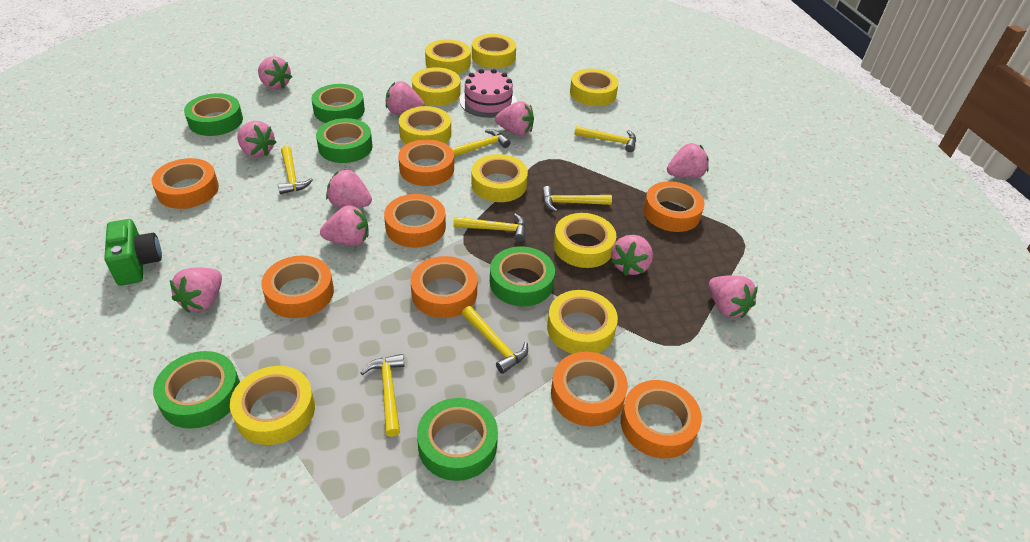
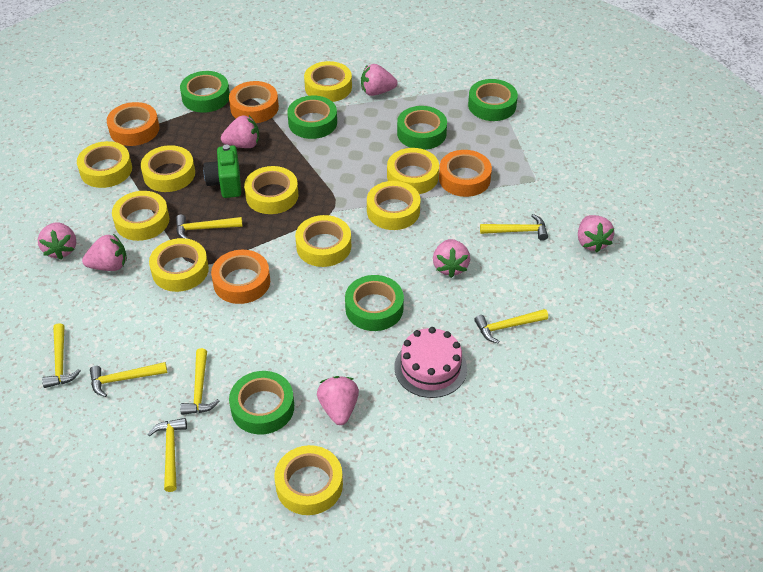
orange tape: [152,158,219,209] [261,256,334,318] [384,194,446,248] [398,139,454,186] [411,256,477,318] [551,352,628,426] [621,380,702,459] [643,181,705,232] = 8 -> [107,102,159,146] [211,250,270,304] [229,81,279,123] [439,150,492,197] = 4
pink strawberry: [170,268,222,313] [237,121,277,157] [258,56,292,90] [320,205,369,246] [326,169,372,207] [386,81,425,114] [495,101,534,136] [611,235,653,276] [667,143,709,178] [709,275,758,318] = 10 -> [38,222,76,260] [82,234,127,271] [221,115,259,148] [317,376,359,425] [361,64,398,96] [433,239,470,278] [578,215,614,252] = 7
yellow tape: [230,366,315,445] [399,106,451,144] [412,67,461,106] [425,39,471,74] [471,154,528,202] [472,34,516,68] [547,290,618,354] [554,213,616,268] [570,69,619,106] = 9 -> [77,141,132,188] [112,191,169,241] [141,145,195,192] [149,238,209,292] [244,166,298,214] [274,445,343,515] [295,215,351,267] [304,61,352,102] [367,181,420,230] [387,148,439,194] = 10

